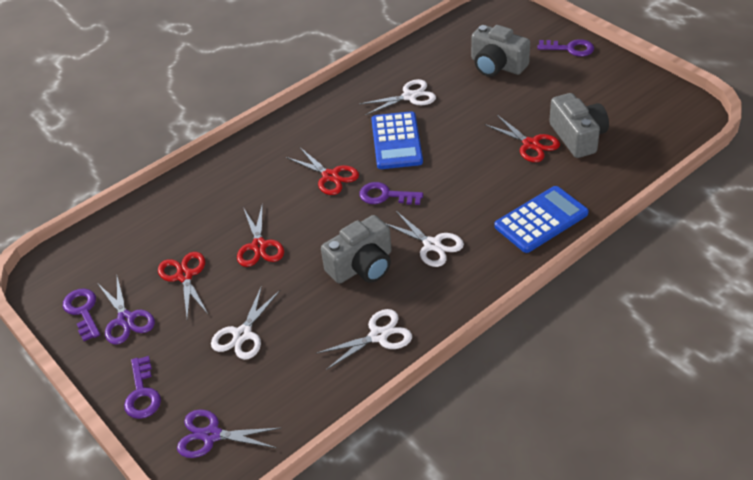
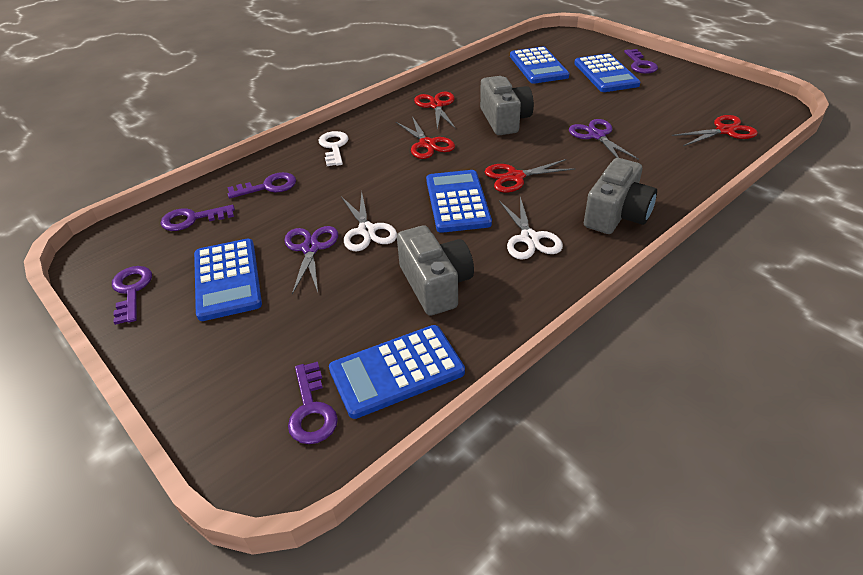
blue calculator: [371,111,423,169] [494,186,589,253] = 2 -> [194,239,262,321] [329,325,465,419] [426,170,492,233] [510,46,569,84] [574,53,641,92] = 5
purple key: [63,288,100,341] [124,356,161,419] [359,182,423,205] [537,39,594,56] = 4 -> [112,266,152,325] [161,205,235,231] [227,172,296,198] [288,362,338,444] [624,49,658,74] = 5
white key: none = 0 -> [318,131,349,166] = 1
white scissors: [211,285,280,360] [316,309,412,370] [360,79,436,115] [385,211,464,267] = 4 -> [341,192,397,251] [499,197,563,260] = 2

